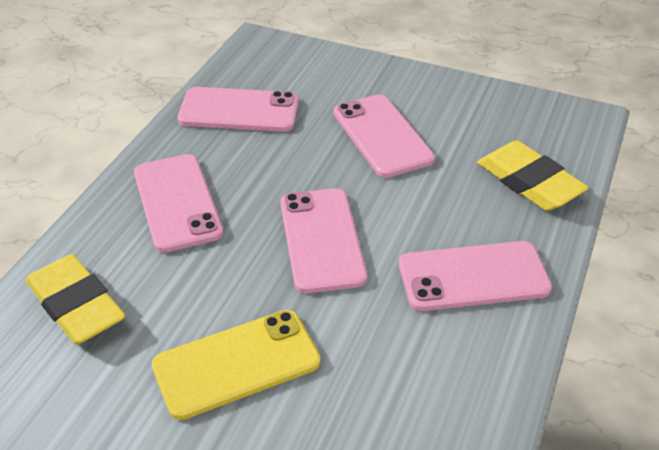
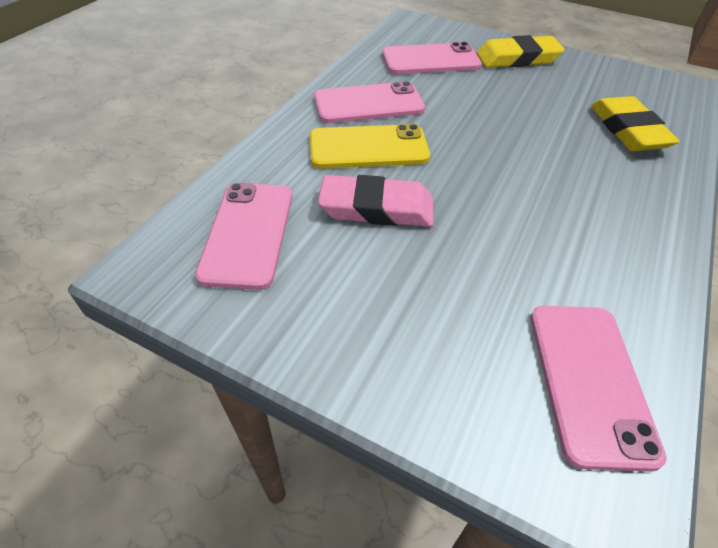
pink eraser: none = 0 -> [318,175,433,227] = 1
pink phone: [134,154,223,253] [178,87,299,132] [280,188,367,293] [334,94,435,178] [399,241,552,311] = 5 -> [195,183,292,290] [314,81,425,123] [382,42,481,74] [531,306,667,472] = 4

